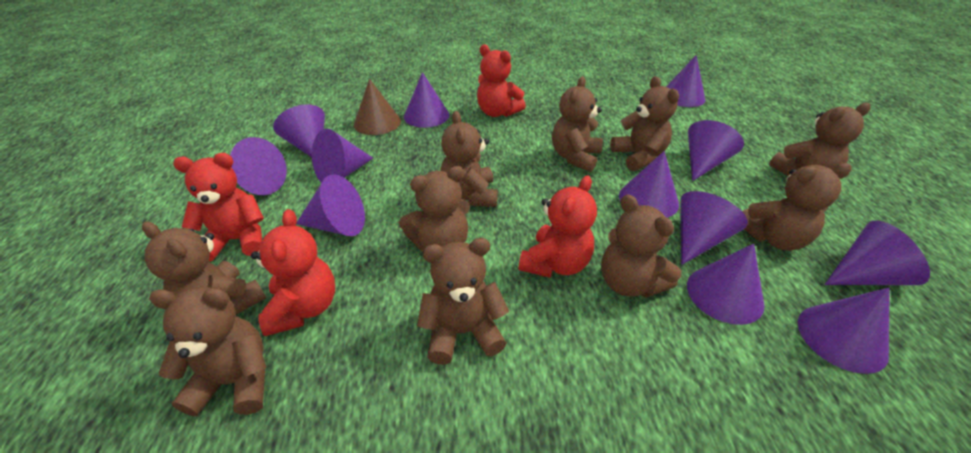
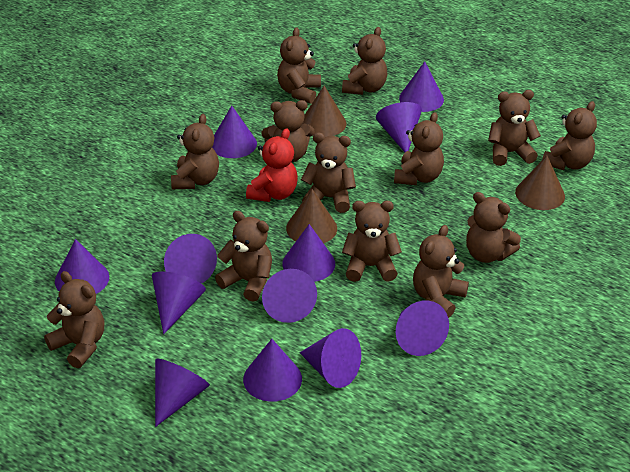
brown cone: [354,79,401,135] = 1 -> [286,189,337,243] [303,86,346,137] [515,156,565,210] = 3
brown teddy bear: [142,221,266,315] [149,287,267,416] [399,166,470,252] [417,238,509,365] [440,111,498,207] [552,77,603,172] [601,194,681,298] [610,76,679,171] [742,163,852,251] [769,103,871,176] = 10 -> [44,271,104,368] [171,114,219,189] [215,211,272,302] [262,100,314,162] [277,27,321,104] [301,133,356,213] [342,27,387,95] [342,201,402,282] [394,112,444,185] [413,225,469,318] [466,192,521,263] [488,90,541,166] [542,101,597,170] = 13
red teddy bear: [173,153,264,262] [251,209,335,336] [477,44,526,117] [518,175,597,278] = 4 -> [246,128,298,202] = 1

